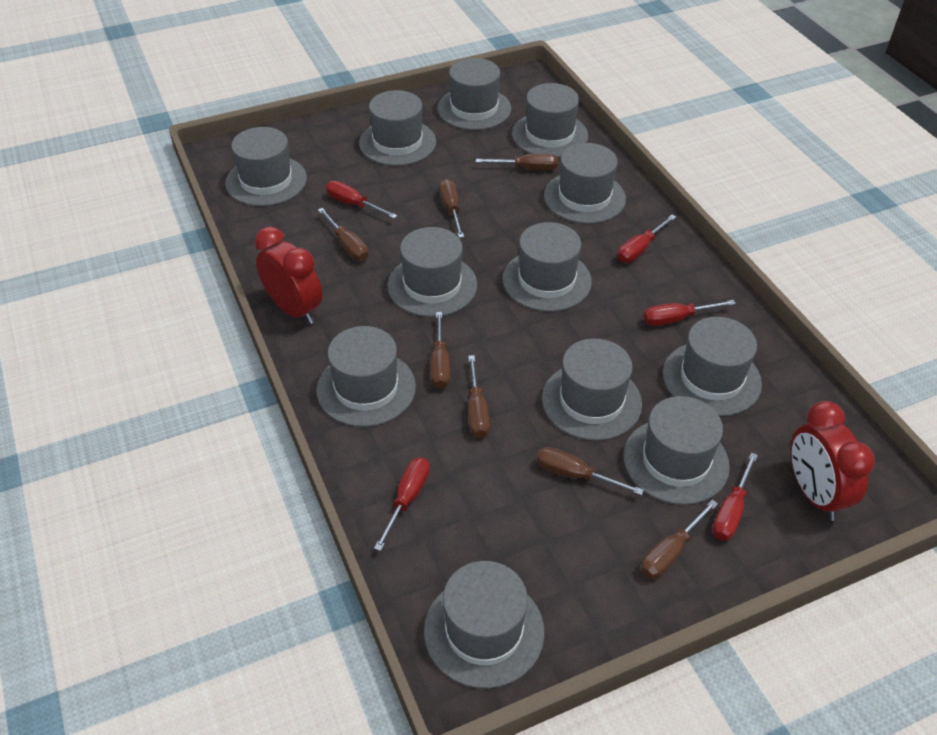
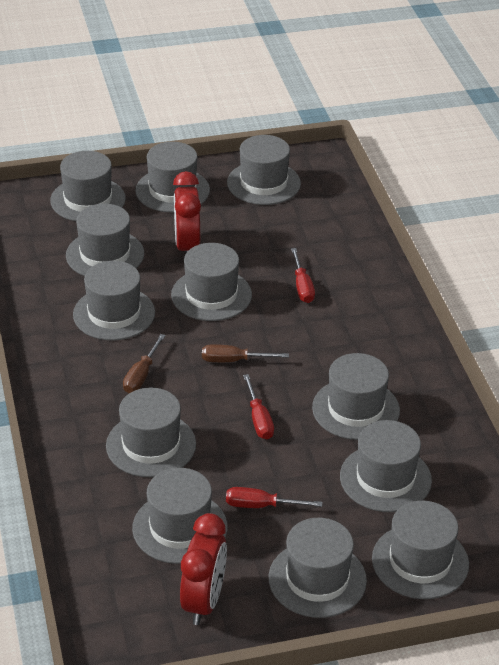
brown screwdriver: [318,208,369,261] [430,312,450,389] [439,179,464,238] [468,355,490,438] [476,153,558,170] [536,447,644,495] [641,500,718,579] = 7 -> [123,334,166,393] [202,344,289,362] = 2
red screwdriver: [326,181,397,219] [374,457,430,551] [617,215,676,263] [644,300,736,326] [712,452,758,541] = 5 -> [226,487,323,508] [243,374,274,440] [291,248,315,303] = 3

